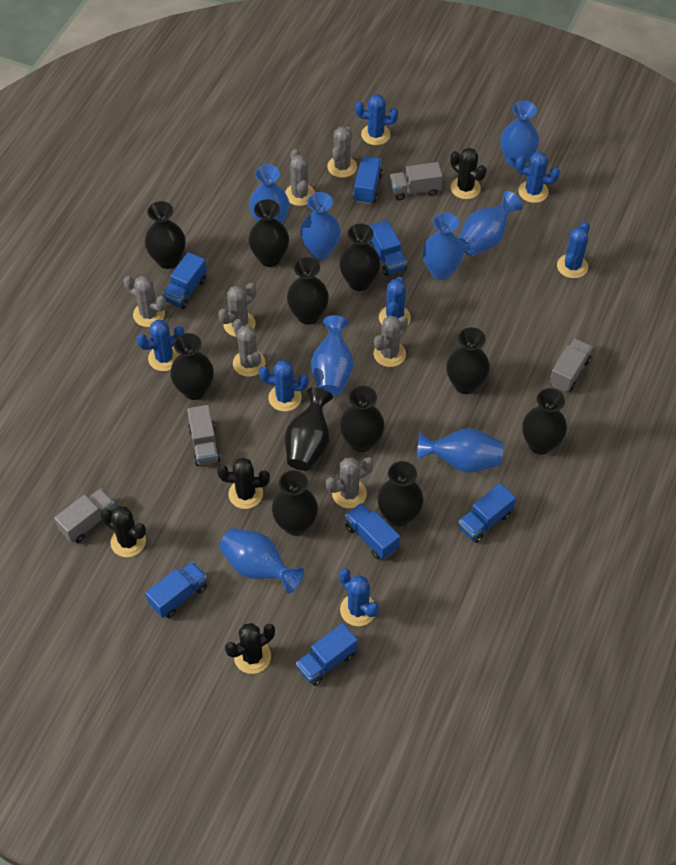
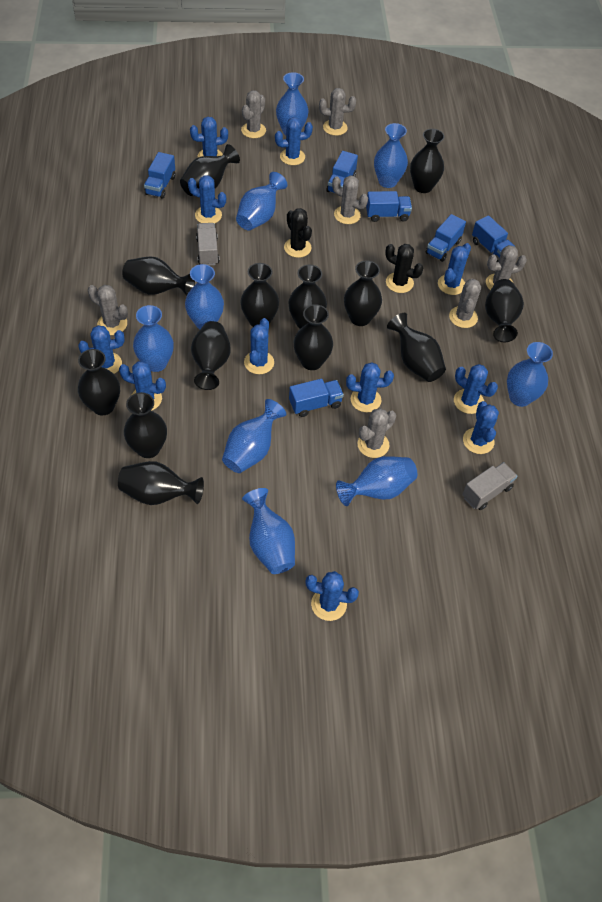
black cactus: [101,506,146,557] [217,457,270,509] [225,623,275,674] [450,148,486,199] = 4 -> [284,208,312,258] [385,244,423,293] = 2
black vase: [145,201,185,269] [170,333,214,400] [248,199,289,267] [272,470,318,536] [285,387,333,471] [287,257,329,325] [339,224,381,291] [340,386,384,452] [378,461,423,527] [446,327,490,394] [522,388,567,455] = 11 -> [78,349,120,415] [118,461,204,505] [122,256,195,296] [124,392,167,458] [180,144,240,196] [191,321,231,390] [240,263,279,327] [288,265,327,329] [294,304,333,370] [344,261,382,326] [387,313,446,382] [410,129,445,193] [485,279,524,342] = 13
blue cactus: [136,320,184,371] [259,360,309,411] [339,568,379,626] [355,94,398,145] [379,277,411,324] [515,151,560,203] [557,221,590,278] = 7 -> [78,325,125,374] [119,361,166,411] [188,175,226,223] [190,117,228,157] [244,318,274,374] [275,117,313,165] [305,571,359,621] [346,362,394,412] [438,243,471,295] [454,364,498,414] [463,401,499,454] = 11
blue truck: [146,561,207,618] [162,252,207,309] [296,623,358,686] [345,503,400,560] [353,156,383,204] [370,220,407,276] [458,483,516,543] = 7 -> [144,152,175,199] [289,379,344,417] [327,151,358,194] [366,191,412,222] [426,214,466,262] [472,215,516,262] = 6
blue vase: [220,528,304,594] [249,164,289,224] [300,192,341,260] [311,315,354,396] [417,428,503,473] [423,213,464,280] [458,191,523,256] [500,101,539,168] = 8 -> [133,305,174,372] [185,264,224,329] [222,399,286,473] [236,172,287,230] [242,488,295,574] [276,72,309,135] [336,456,417,506] [374,123,408,188] [507,342,553,407] = 9
grey truck: [54,488,115,543] [187,405,221,466] [390,162,443,200] [550,338,593,392] = 4 -> [196,223,219,266] [463,462,518,510] = 2

